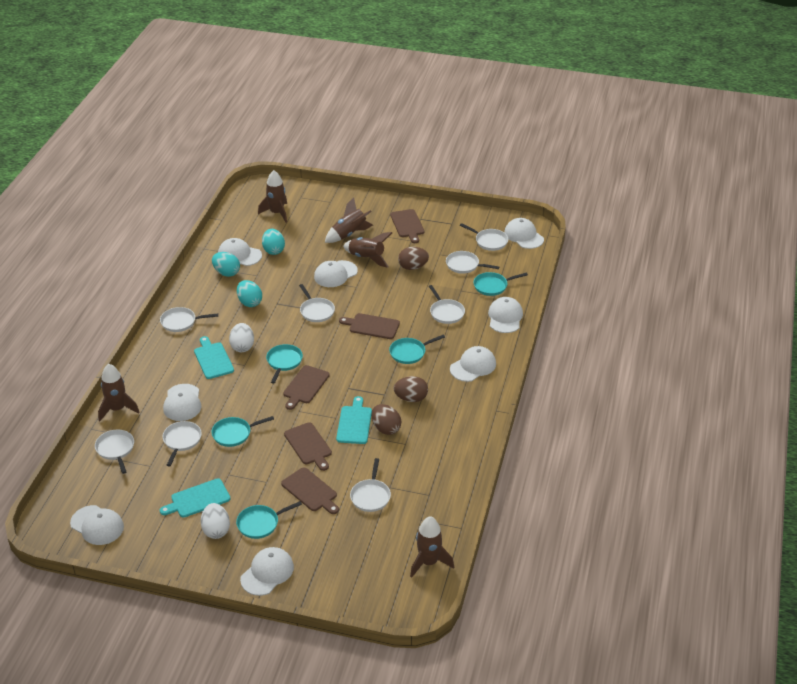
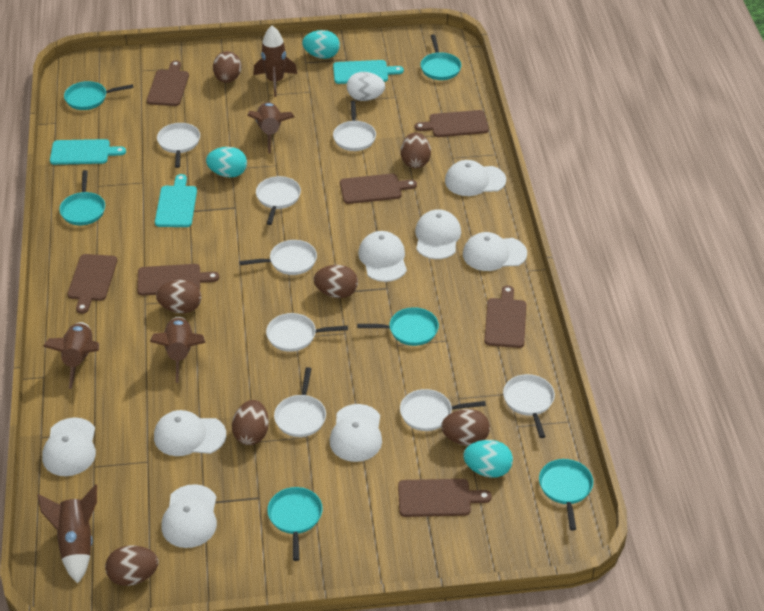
brown cutting board: [281,468,339,514] [283,365,330,410] [284,422,332,471] [339,313,400,339] [390,209,424,243] = 5 -> [67,254,117,314] [137,264,219,296] [147,61,189,106] [340,174,417,204] [398,479,492,517] [415,110,489,137] [484,286,527,348] = 7
brown egg: [372,404,401,435] [394,376,428,402] [398,247,429,270] = 3 -> [105,545,158,586] [156,280,201,313] [213,51,242,83] [232,400,269,445] [314,265,358,298] [401,132,431,168] [441,409,490,446] = 7
turquoise pan: [212,416,274,447] [236,501,302,539] [266,344,303,384] [389,335,445,364] [473,272,528,296] = 5 -> [59,170,105,225] [64,81,134,110] [267,487,323,561] [357,307,439,346] [420,34,461,80] [539,459,593,530] = 6
white egg: [201,503,230,539] [229,323,254,352] = 2 -> [347,72,385,101] = 1

